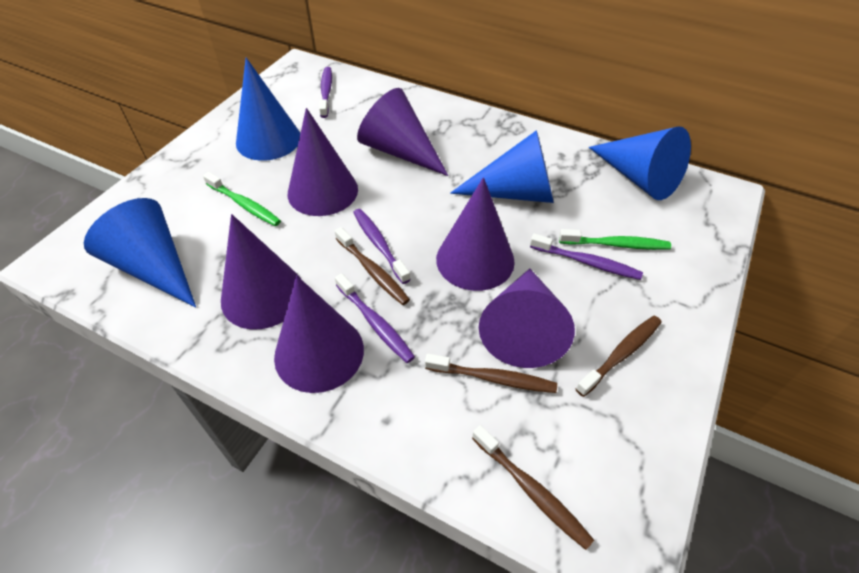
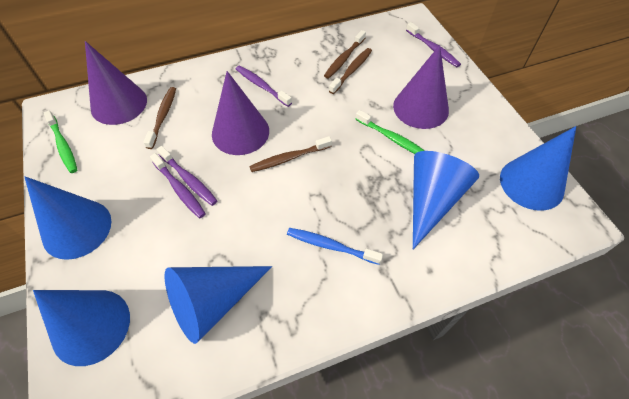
blue cone: [84,198,196,308] [236,58,300,161] [450,130,554,203] [589,126,691,200] = 4 -> [24,176,112,260] [33,290,130,366] [164,266,272,344] [413,151,479,249] [500,126,576,211] = 5
blue toothbrush: none = 0 -> [287,228,383,265] = 1
purple cone: [221,214,301,330] [274,275,364,393] [288,108,358,216] [357,88,448,176] [436,177,515,291] [479,268,575,368] = 6 -> [85,41,147,125] [212,71,269,155] [393,45,449,129] = 3

